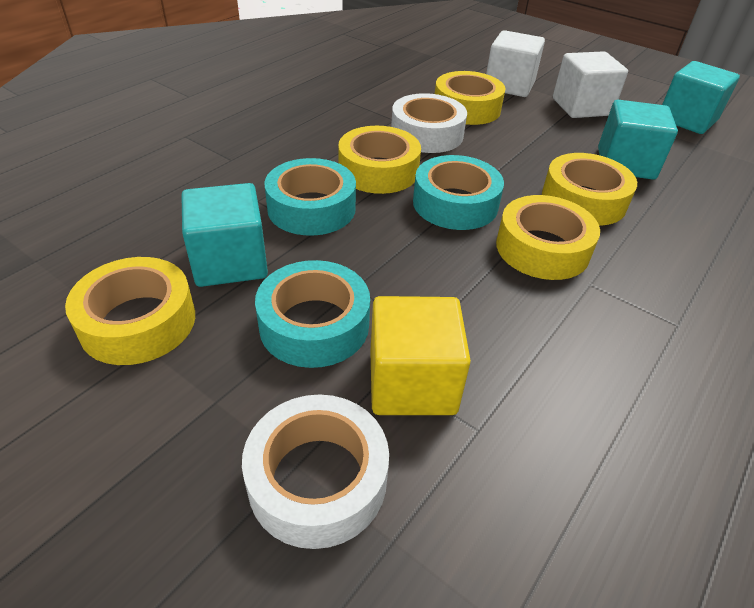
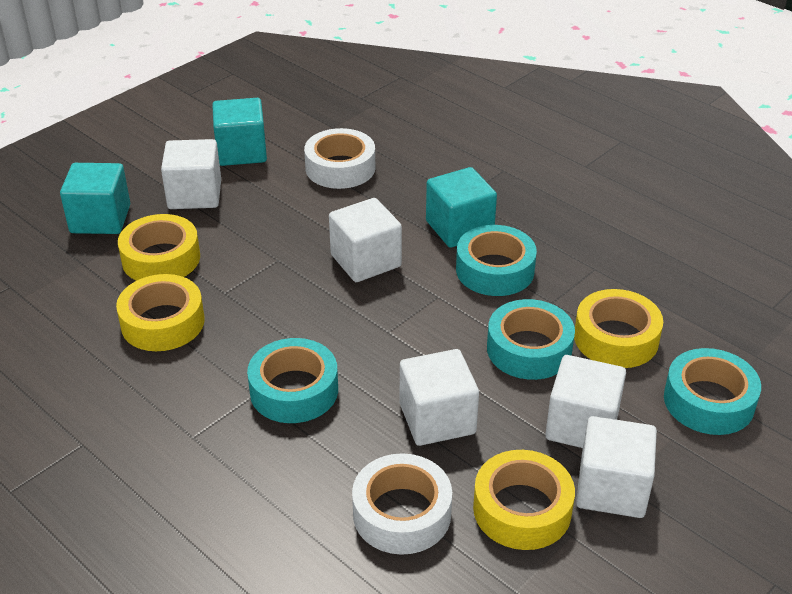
turquoise tape: [255,260,370,368] [264,158,356,236] [413,155,504,230] = 3 -> [247,338,338,423] [456,225,537,296] [487,299,575,380] [664,348,761,435] = 4
white cube: [486,30,545,97] [553,51,628,118] = 2 -> [161,139,221,209] [329,198,402,282] [400,349,479,446] [545,355,626,448] [576,416,657,518] = 5
yellow cube: [370,296,471,415] = 1 -> none = 0
yellow tape: [65,257,195,365] [338,126,421,194] [435,71,506,125] [496,195,600,280] [542,153,637,226] = 5 -> [116,274,205,351] [118,214,200,281] [473,450,575,550] [574,289,663,368] = 4

